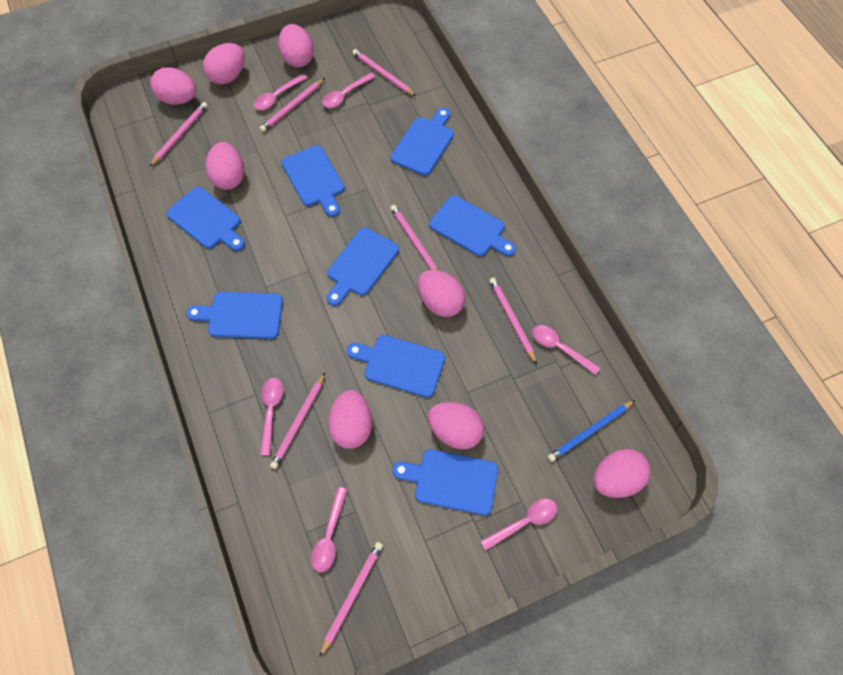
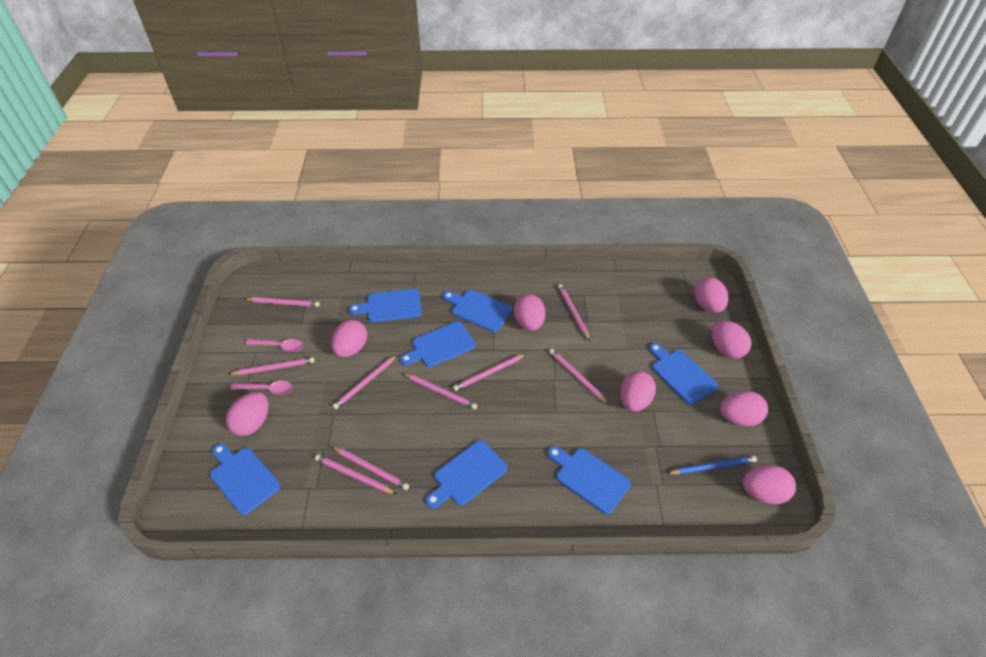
blue cutting board: [166,187,245,251] [186,292,283,339] [281,145,345,217] [327,228,399,306] [347,335,445,398] [390,108,454,176] [392,449,498,515] [429,195,516,256] = 8 -> [210,443,281,515] [349,289,422,322] [400,321,475,367] [426,440,507,508] [443,290,512,332] [547,446,631,514] [649,343,718,405] = 7
pink pencil: [150,102,208,166] [260,78,325,132] [270,373,325,469] [319,542,383,657] [352,49,416,96] [390,205,438,271] [489,277,537,364] = 7 -> [229,357,315,375] [244,297,320,307] [315,455,396,494] [331,446,409,490] [332,355,397,409] [402,373,477,410] [453,354,526,391] [549,349,609,405] [558,284,590,341] = 9
pink spoon: [253,74,307,110] [260,378,283,456] [311,487,348,572] [322,73,375,108] [480,499,557,550] [532,325,600,375] = 6 -> [230,380,293,395] [245,339,303,352] = 2

